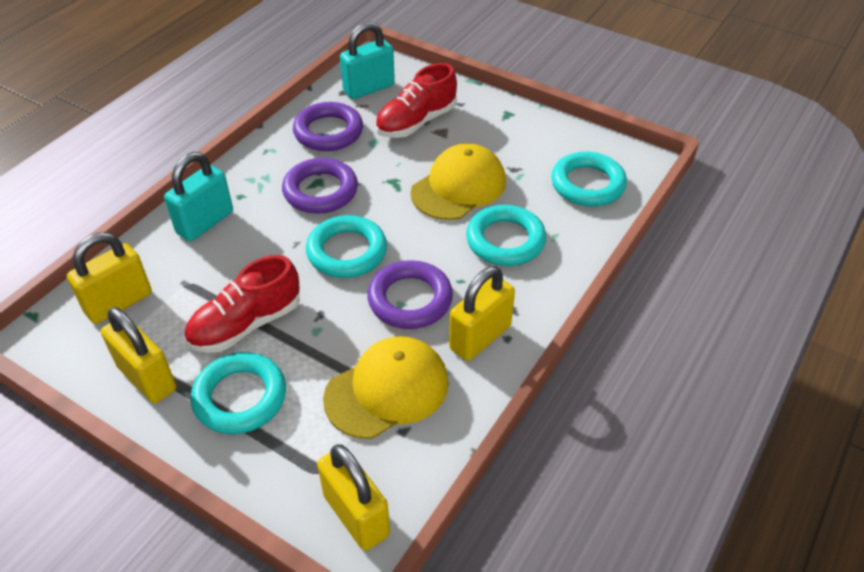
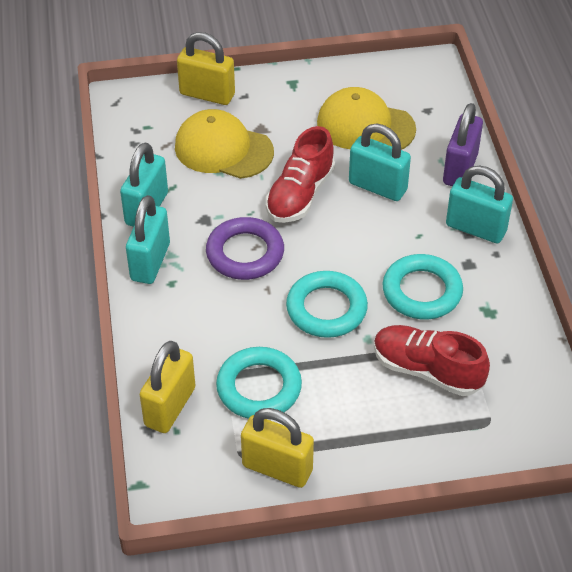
purple padlock: none = 0 -> [443,103,483,186] = 1
purple ring: [282,158,358,214] [293,102,363,151] [367,260,453,329] = 3 -> [206,217,284,280] = 1
turquoise padlock: [164,152,233,242] [340,22,395,99] = 2 -> [120,143,168,227] [126,195,170,284] [349,124,411,201] [446,165,513,243] = 4
turquoise ring: [191,352,286,434] [306,215,387,278] [466,205,546,266] [551,152,627,206] = 4 -> [216,347,302,419] [286,271,368,338] [383,254,463,320] = 3
yellow padlock: [67,232,152,324] [101,307,176,403] [317,444,390,551] [449,266,515,361] = 4 -> [139,341,195,433] [177,32,235,105] [241,408,314,488] = 3

